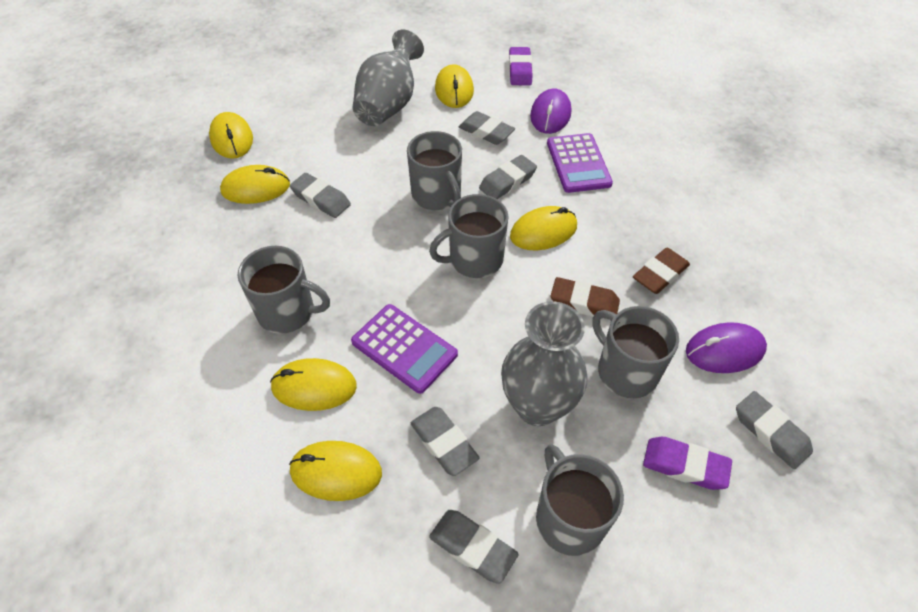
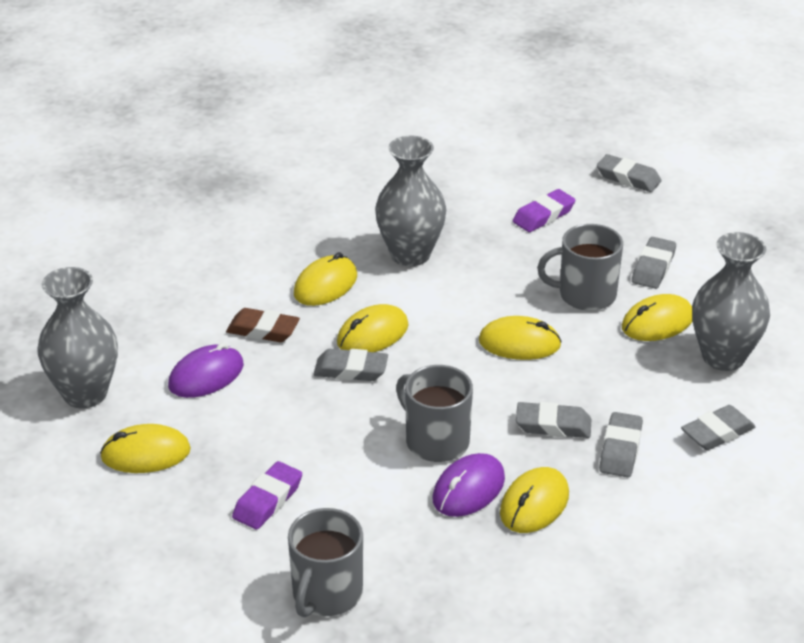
brown eraser: [551,277,620,317] [633,248,690,294] = 2 -> [226,308,300,342] = 1
grey mug: [238,246,330,334] [407,131,462,210] [429,194,508,278] [536,444,624,556] [592,306,679,398] = 5 -> [288,508,363,617] [396,365,473,462] [537,224,623,311] = 3
grey vase: [353,30,424,126] [501,301,588,426] = 2 -> [37,267,118,408] [375,136,446,266] [692,232,770,371] = 3
purple calculator: [351,304,458,394] [547,133,613,193] = 2 -> none = 0

